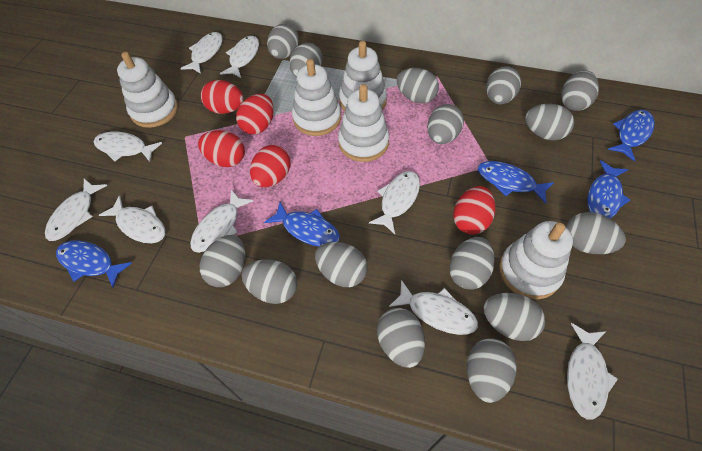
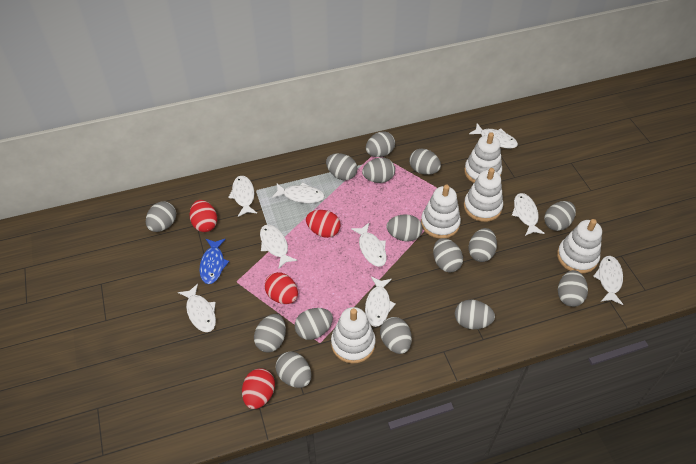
blue fish: [56,240,132,288] [264,202,340,247] [478,161,554,204] [587,160,630,219] [608,110,655,161] = 5 -> [199,239,229,284] = 1
red egg: [198,130,245,167] [201,80,244,114] [236,94,274,135] [250,145,290,187] [453,186,496,235] = 5 -> [190,200,217,232] [242,368,275,409] [265,272,298,304] [306,210,341,238] = 4

